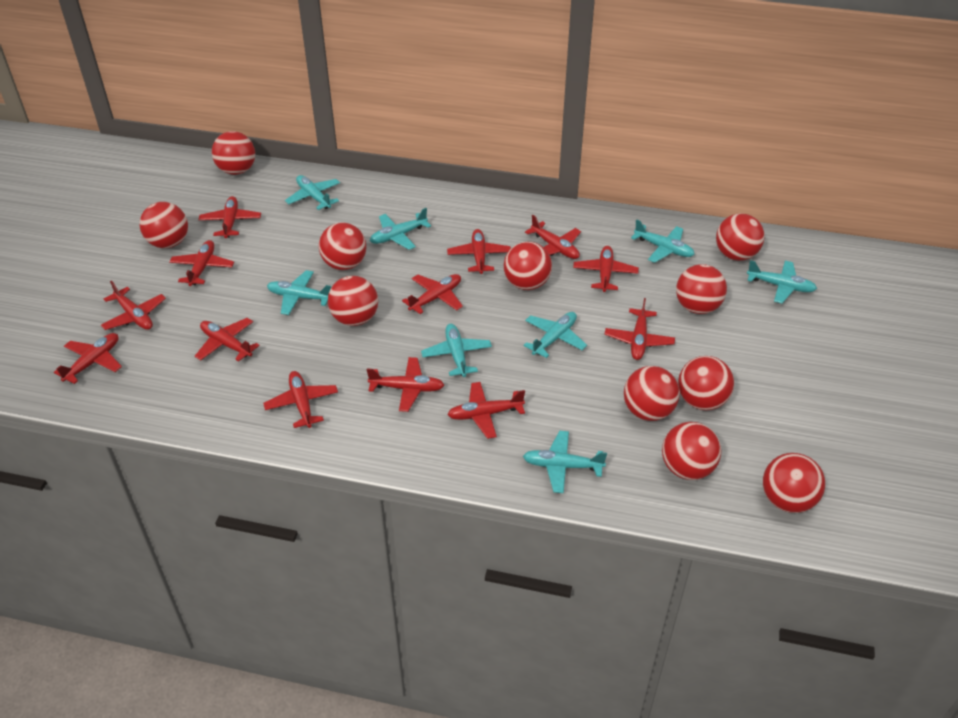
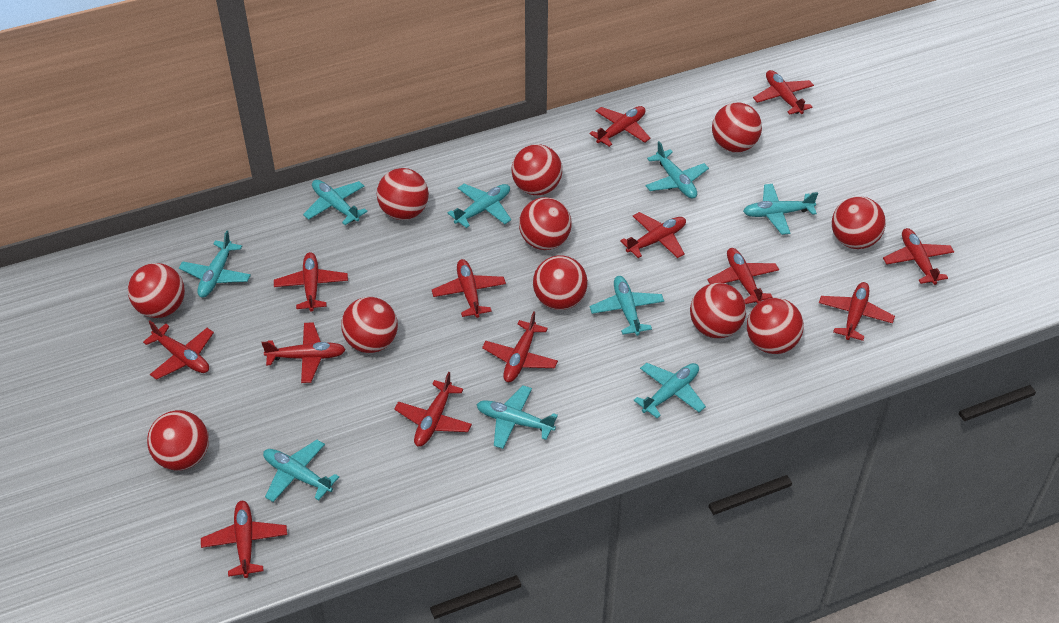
turquoise plane: [267,270,331,315] [285,175,340,210] [370,208,431,250] [421,324,492,377] [523,312,587,358] [523,431,607,493] [631,219,695,263] [747,260,817,303] = 8 -> [179,230,251,298] [263,440,339,502] [303,180,368,225] [448,184,511,228] [476,385,558,449] [590,276,664,336] [634,363,706,418] [645,141,709,199] [743,184,818,235] = 9

